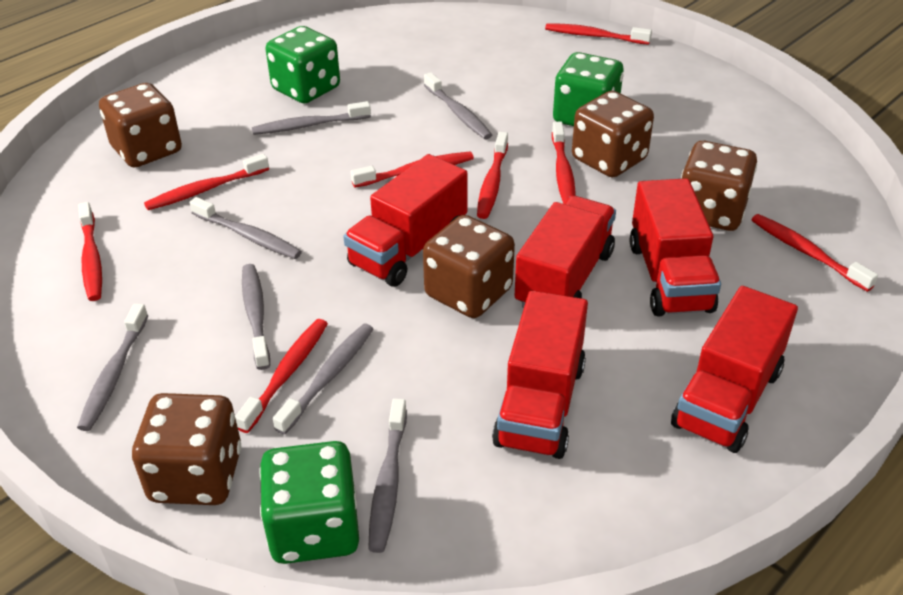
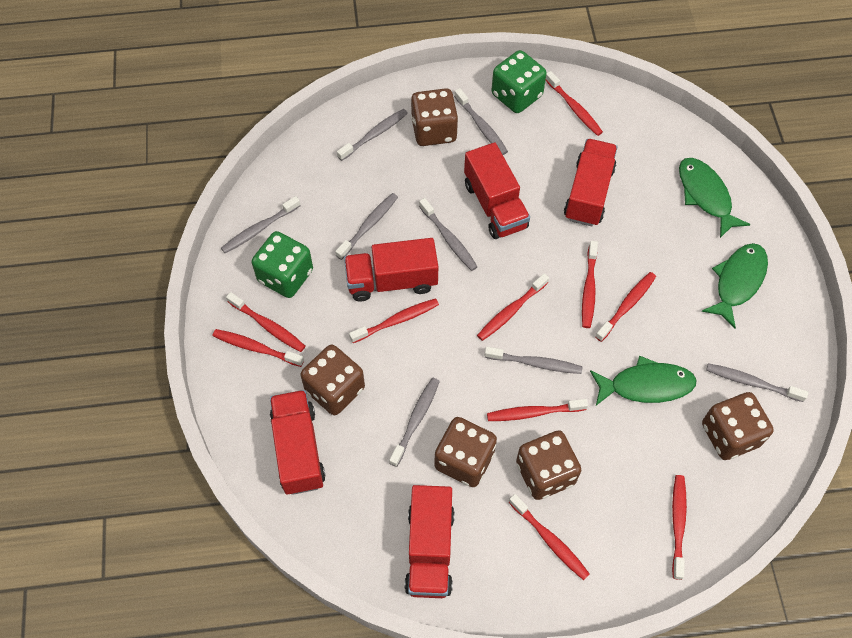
green dice: [259,441,359,564] [266,26,340,104] [553,52,623,126] = 3 -> [252,231,313,298] [491,50,547,113] = 2
green fish: none = 0 -> [590,356,697,406] [679,158,751,238] [701,243,768,328] = 3
grey toothbrush: [77,304,148,431] [190,197,302,259] [242,264,270,370] [252,101,371,135] [273,324,373,434] [368,398,407,553] [424,72,492,139] = 7 -> [221,196,301,253] [335,193,398,260] [337,109,408,161] [389,378,440,467] [419,198,478,271] [454,88,508,155] [485,347,583,374] [706,363,808,402] = 8
red toothbrush: [78,202,102,301] [144,154,269,210] [235,319,328,433] [351,152,474,187] [477,132,508,219] [545,23,652,45] [552,122,576,204] [751,214,878,292] = 8 -> [213,329,304,367] [226,292,306,352] [349,298,439,343] [477,273,549,341] [487,399,588,421] [509,494,590,580] [546,71,603,136] [582,241,598,328] [595,272,656,342] [672,475,687,580] = 10

